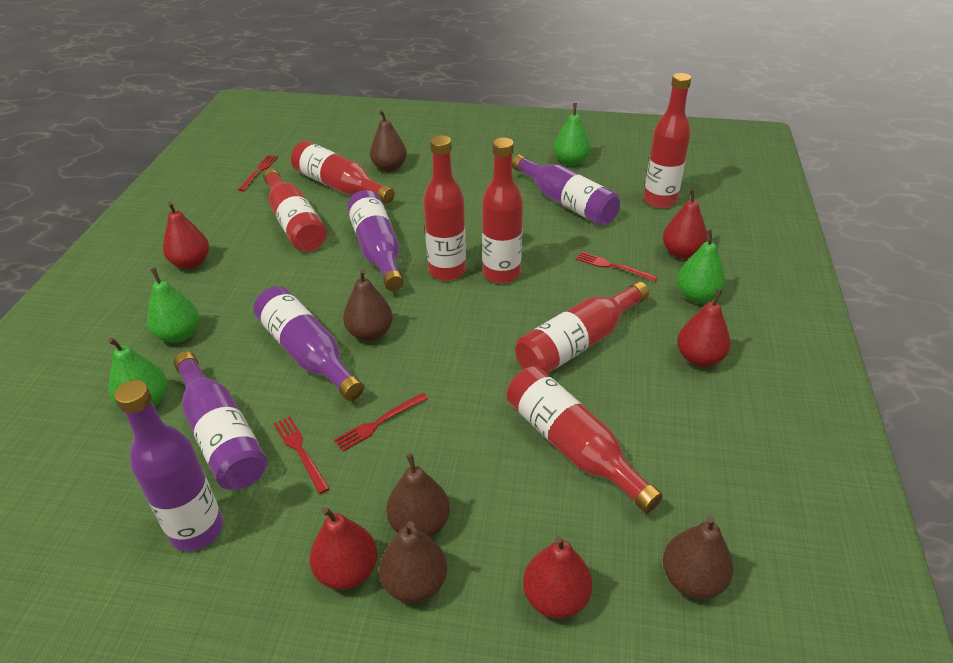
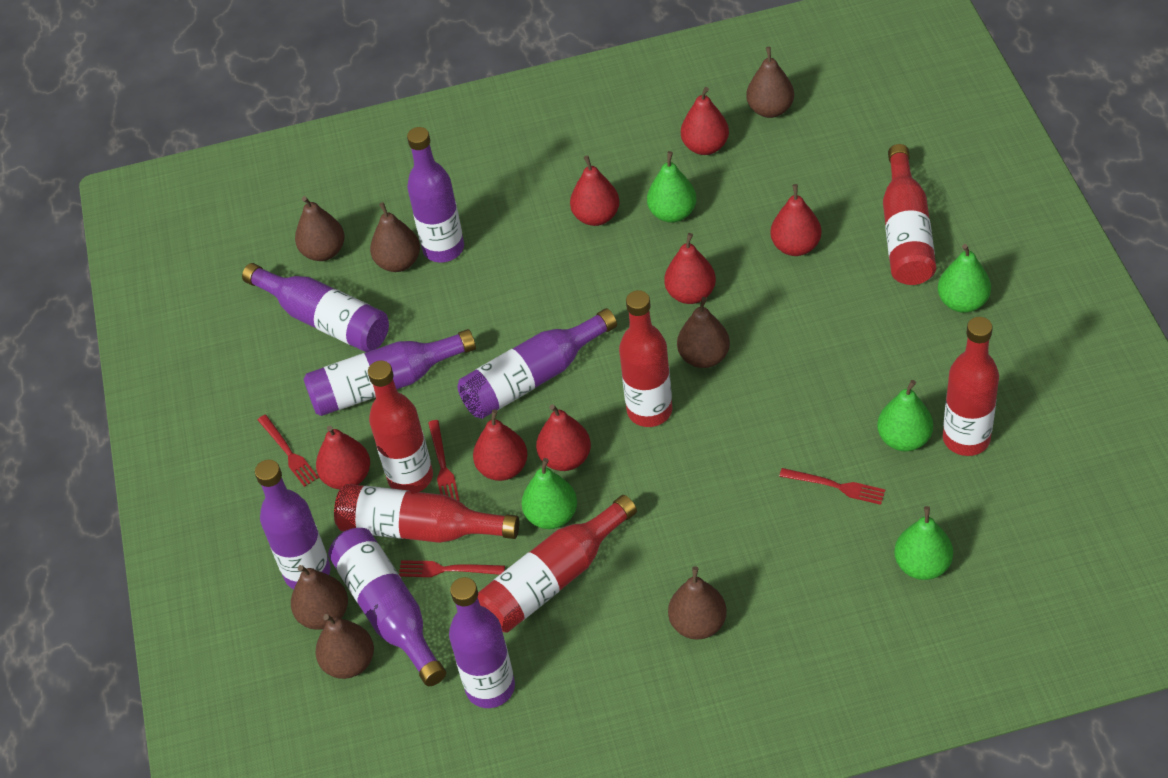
brown pear: [343,269,393,341] [370,110,407,172] [379,521,447,603] [386,453,450,537] [663,516,733,599] = 5 -> [291,565,348,630] [295,196,345,261] [316,614,374,679] [370,202,420,272] [668,567,727,640] [677,297,730,368] [746,47,794,118] = 7
green pear: [108,338,167,407] [147,268,199,343] [553,103,590,166] [677,229,726,303] = 4 -> [522,458,577,529] [647,151,697,223] [877,380,933,451] [894,506,953,580] [938,244,991,313] = 5
purple bottle: [114,380,223,551] [173,351,267,490] [253,286,364,401] [347,190,404,291] [512,154,620,226] = 5 -> [242,263,389,352] [255,460,331,589] [304,329,476,416] [328,528,446,686] [407,127,464,262] [449,577,515,708] [457,308,617,419] = 7
red bottle: [263,168,327,252] [291,141,395,204] [423,135,466,281] [482,138,523,284] [507,366,663,513] [515,281,649,374] [643,73,691,208] = 7 -> [334,484,519,543] [368,361,433,492] [478,495,637,633] [619,290,672,427] [883,144,936,285] [943,317,999,456] = 6
red pear: [163,202,209,269] [310,507,377,590] [523,536,592,619] [663,189,708,259] [677,289,731,367] = 5 -> [316,425,370,489] [473,410,528,481] [536,404,591,471] [570,155,620,226] [664,233,716,304] [681,87,729,155] [770,184,821,256] = 7

